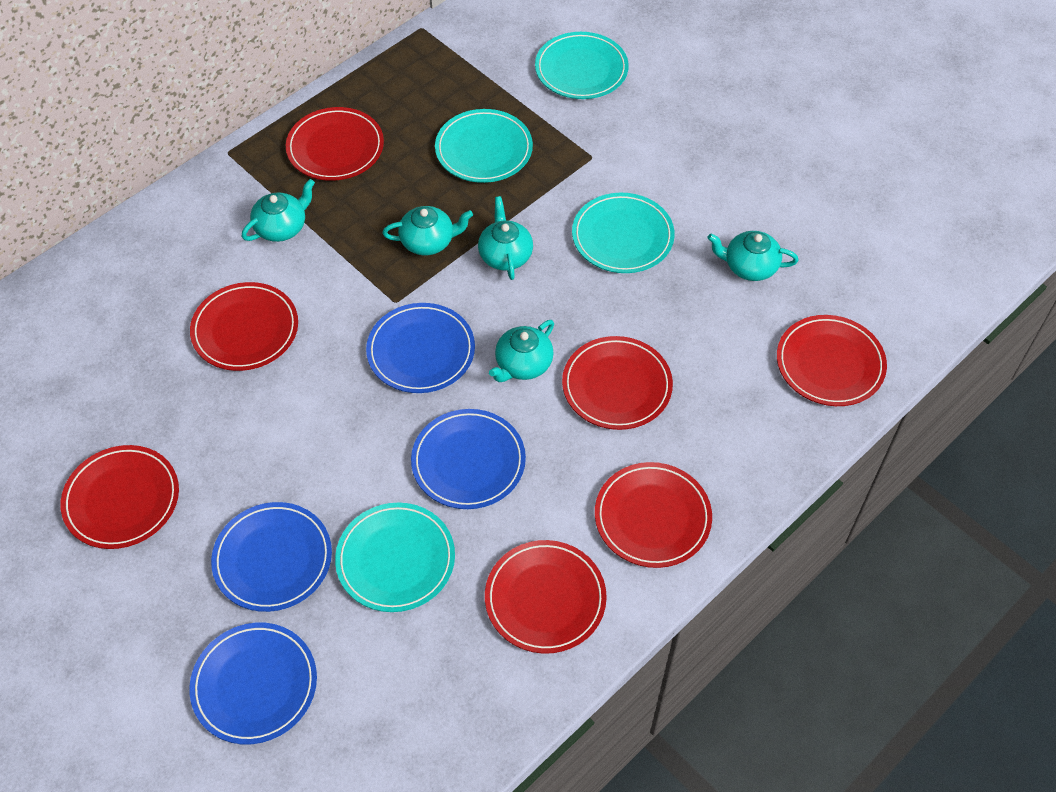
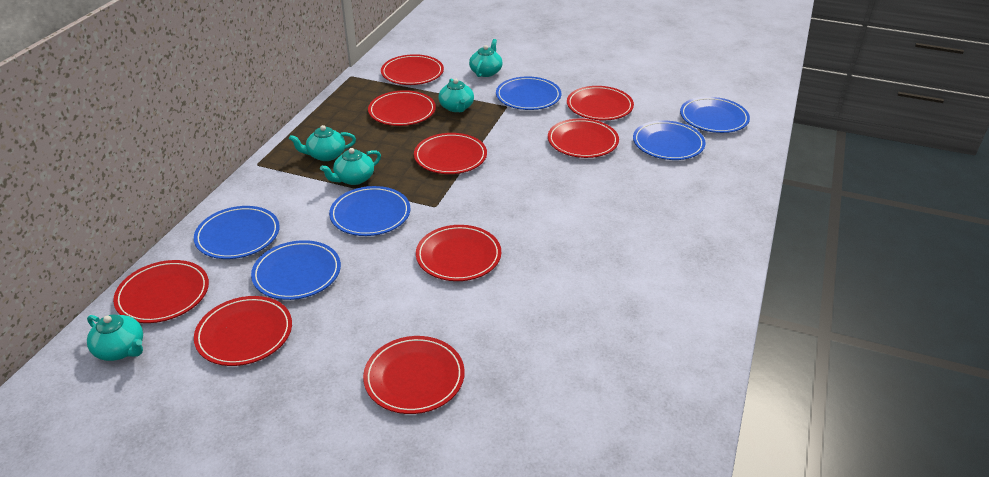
blue plate: [189,623,317,744] [211,502,332,612] [366,303,475,393] [411,409,526,509] = 4 -> [194,206,280,259] [251,240,341,300] [329,186,410,236] [496,76,561,110] [633,120,706,160] [680,97,750,133] = 6
red plate: [60,445,179,549] [190,282,298,371] [286,107,384,181] [485,540,607,654] [562,336,673,430] [595,462,712,568] [777,315,887,406] = 7 -> [113,260,209,323] [194,296,292,366] [363,336,465,414] [368,90,436,126] [381,54,444,85] [414,133,487,174] [416,225,501,281] [548,118,619,158] [567,86,634,120] = 9
turquoise plate: [335,502,455,612] [435,109,533,183] [535,32,629,99] [572,193,675,273] = 4 -> none = 0

